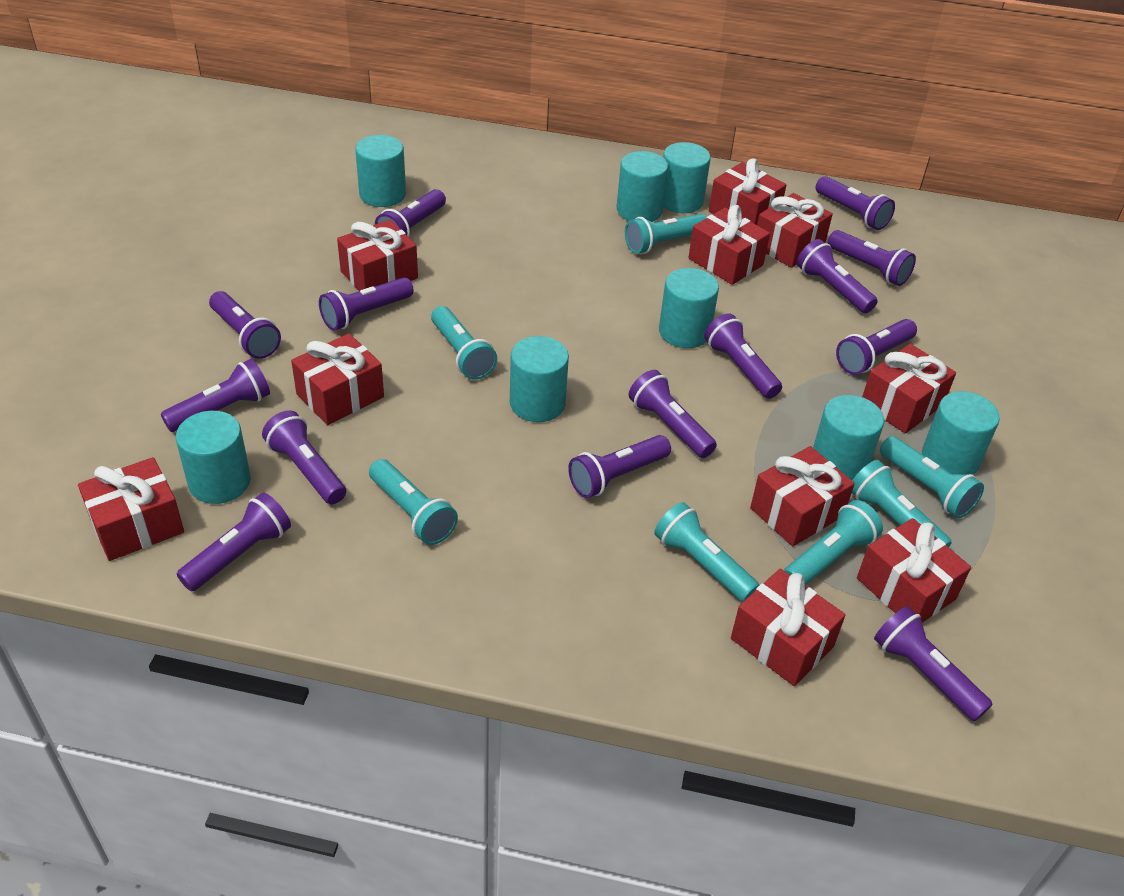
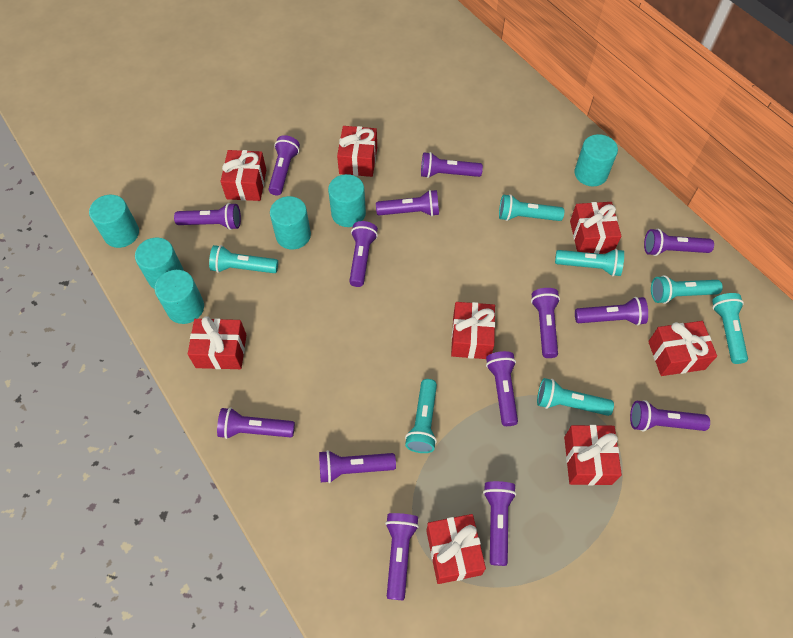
red gift: [78,457,184,561] [291,334,384,425] [337,220,418,291] [688,205,770,285] [709,159,786,225] [731,569,846,686] [750,446,855,547] [757,193,833,268] [857,518,971,622] [862,344,956,433] = 10 -> [188,316,246,369] [221,150,266,201] [337,126,377,177] [426,514,486,584] [451,302,495,359] [564,425,622,485] [570,202,621,254] [648,321,717,376] = 8
turquoise cylinder: [176,411,251,504] [355,135,406,207] [510,336,569,422] [617,151,668,222] [659,268,719,348] [663,142,711,213] [813,395,884,480] [922,391,1000,475] = 8 -> [89,195,139,248] [135,238,184,289] [155,270,204,324] [270,196,311,249] [328,174,366,227] [574,134,618,187] = 6

